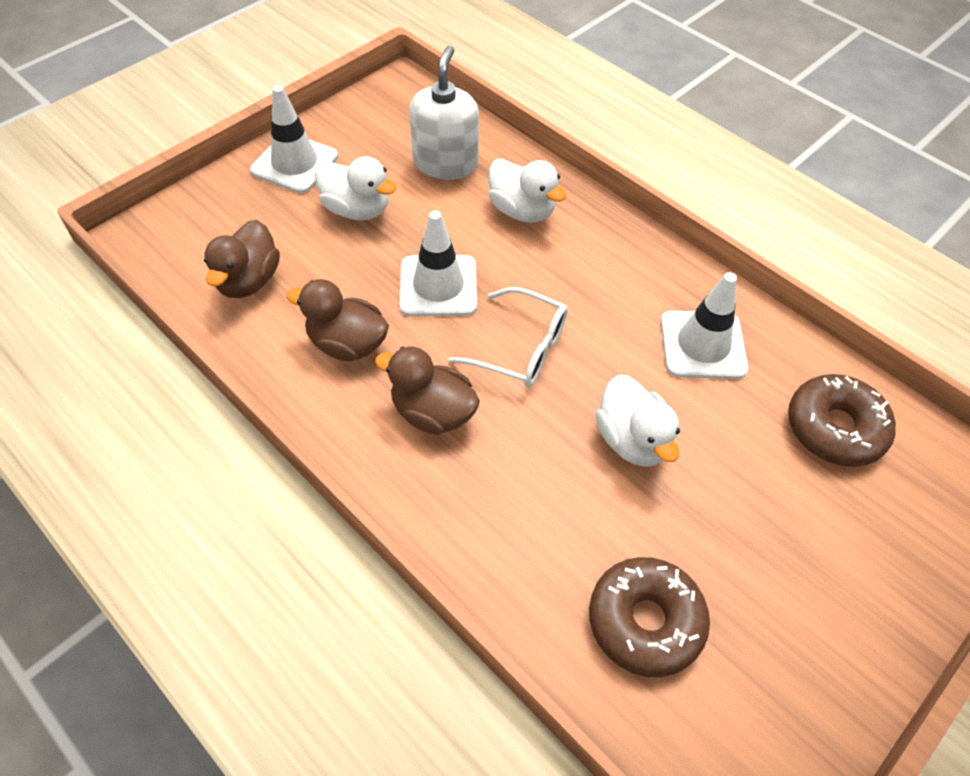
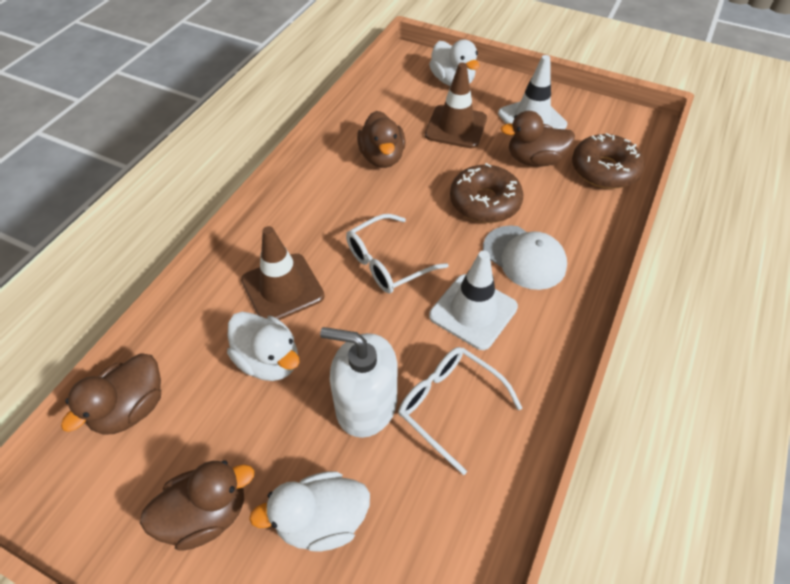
brown duck: [204,220,280,298] [287,279,389,361] [375,346,480,435] = 3 -> [61,353,161,435] [140,461,254,550] [357,111,406,168] [500,111,575,167] = 4
brown traffic cone: none = 0 -> [241,226,325,320] [425,62,487,148] = 2
white cap: none = 0 -> [483,225,567,290] = 1
white glasses: [448,287,568,387] = 1 -> [346,214,449,294] [398,347,522,475] = 2
white traffic cone: [250,85,338,193] [399,210,477,316] [661,272,748,379] = 3 -> [429,251,518,350] [498,55,567,129] = 2

